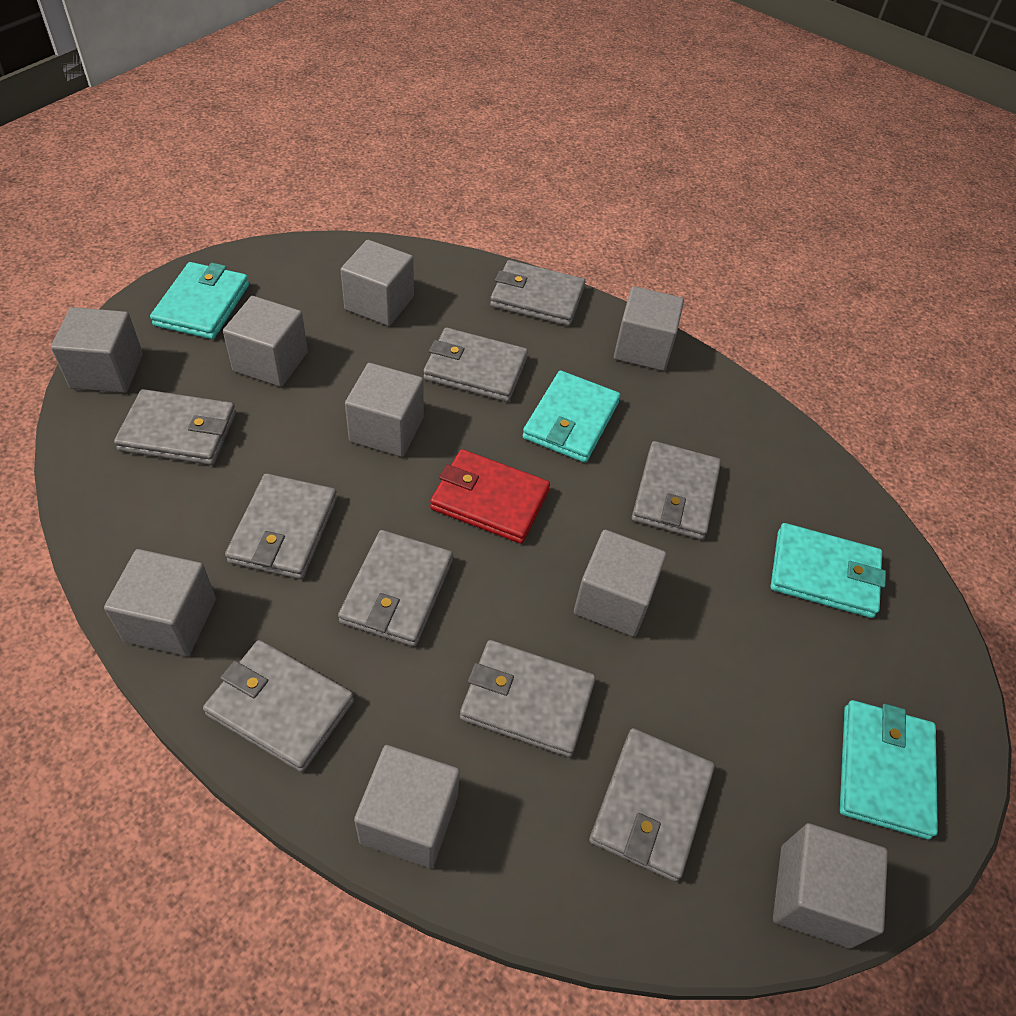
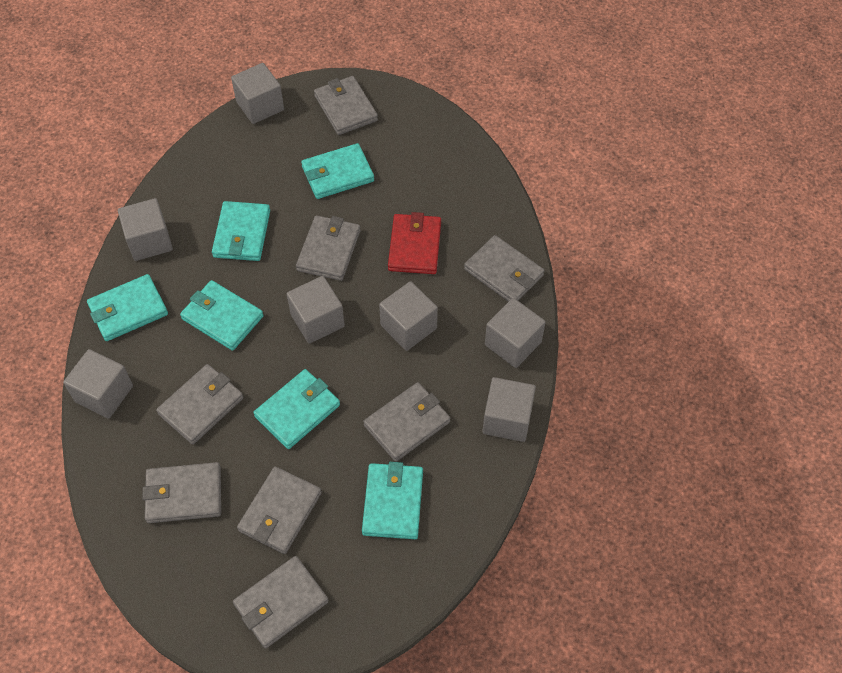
grey cube: [51,307,143,393] [104,549,216,656] [223,296,308,387] [341,240,414,326] [345,363,424,457] [354,745,460,868] [574,530,667,637] [614,286,684,371] [773,823,888,948] = 9 -> [63,349,133,419] [118,198,173,261] [231,63,284,124] [287,276,345,344] [379,281,438,351] [482,377,536,442] [485,298,546,368] = 7
grey wallet: [114,389,236,465] [203,640,354,772] [225,474,337,579] [338,530,453,647] [423,328,528,402] [460,640,596,757] [490,260,585,326] [589,728,715,882] [632,441,721,540] = 9 -> [142,462,221,523] [156,364,244,444] [233,556,329,648] [237,467,322,554] [296,215,360,281] [314,76,378,135] [363,382,450,462] [464,235,545,302] = 8
turquoise wallet: [150,262,249,339] [523,371,620,463] [771,523,886,618] [840,700,938,839] = 4 -> [87,274,168,341] [180,280,264,351] [212,201,270,261] [253,369,340,449] [301,143,374,199] [362,462,423,539] = 6

